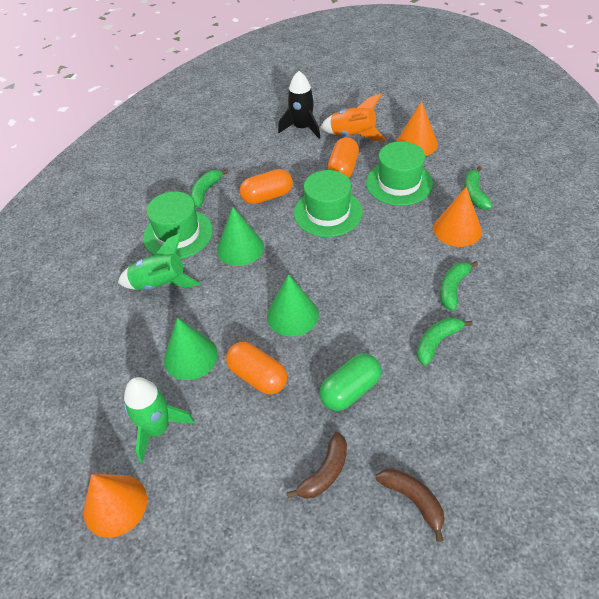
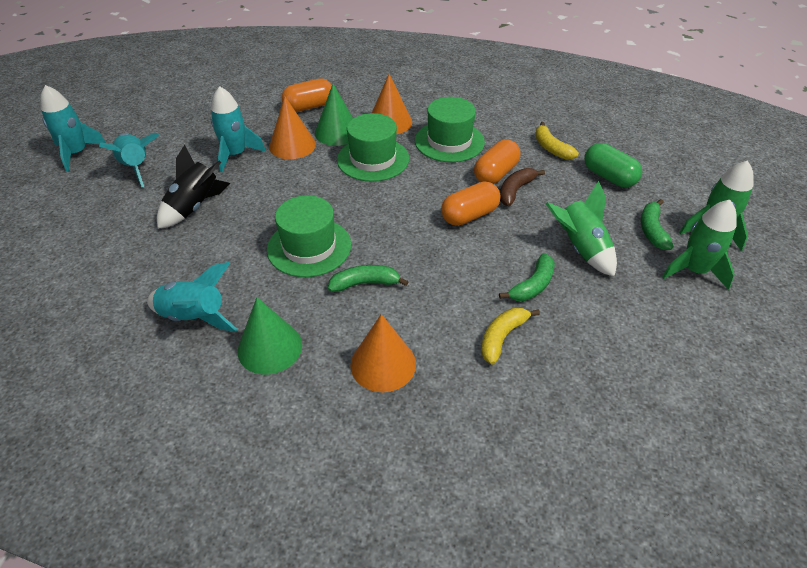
brown banana: [287,432,347,499] [376,468,444,542] = 2 -> [500,168,545,206] = 1
green banana: [190,169,228,207] [417,317,473,366] [440,261,478,311] [464,166,492,209] = 4 -> [328,265,409,292] [499,253,555,301] [641,199,674,250] = 3
green cone: [164,318,218,380] [217,207,264,266] [267,274,319,336] = 3 -> [238,297,302,374] [315,84,353,146] = 2
green rocket: [118,233,201,290] [124,377,194,462] = 2 -> [546,181,617,276] [662,200,737,290] [679,160,753,251] = 3
orange rocket: [320,94,386,141] = 1 -> none = 0
turquoise rocket: none = 0 -> [40,85,106,172] [99,133,160,187] [147,262,238,332] [211,86,266,172] = 4
yellow banana: none = 0 -> [481,308,540,365] [535,122,579,160] = 2

